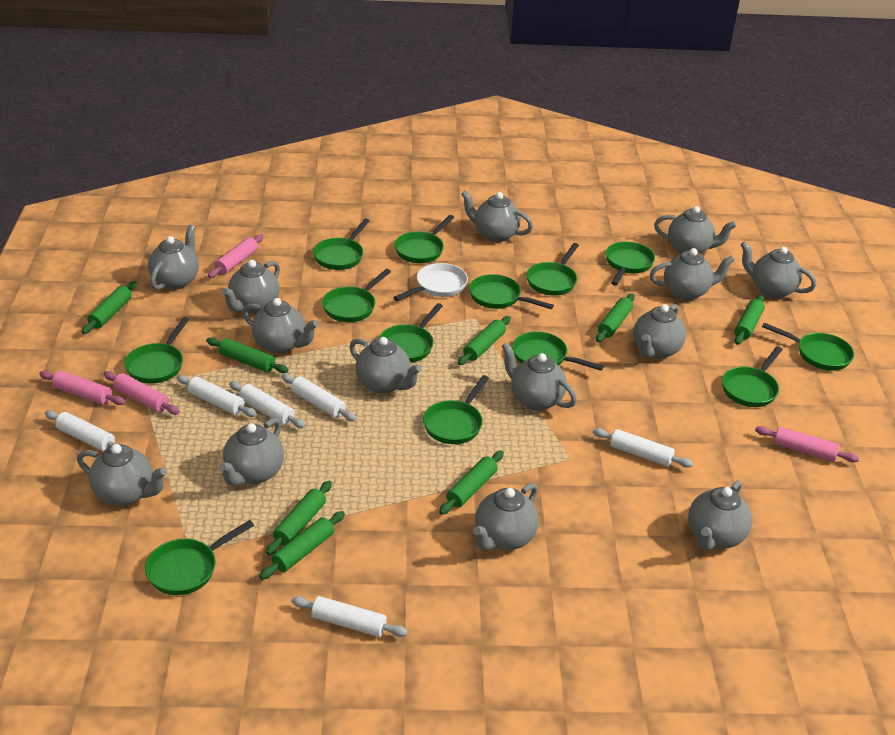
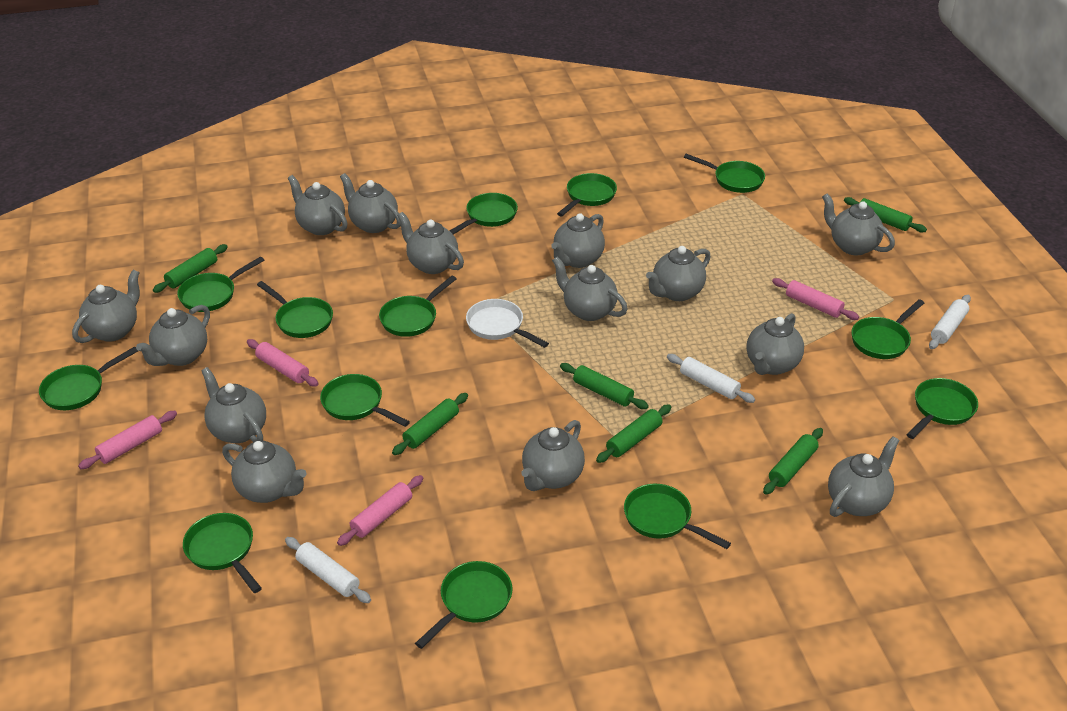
green rolling pin: [82,281,136,334] [206,337,288,373] [259,511,345,580] [266,481,332,555] [439,451,504,515] [458,316,511,365] [596,293,635,342] [734,295,765,345] = 8 -> [153,244,228,293] [392,393,468,455] [560,363,649,409] [596,404,671,463] [763,428,823,495] [844,197,927,233] = 6
white rolling pin: [45,410,121,452] [177,375,257,417] [229,381,306,428] [281,373,356,421] [291,596,408,637] [593,428,693,468] = 6 -> [285,537,371,603] [667,354,755,403] [929,295,971,349] = 3

